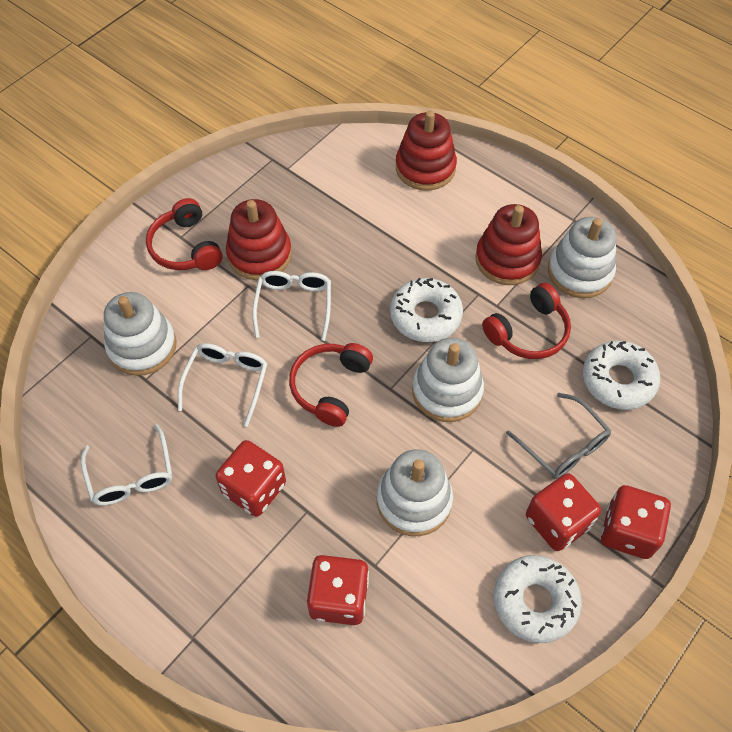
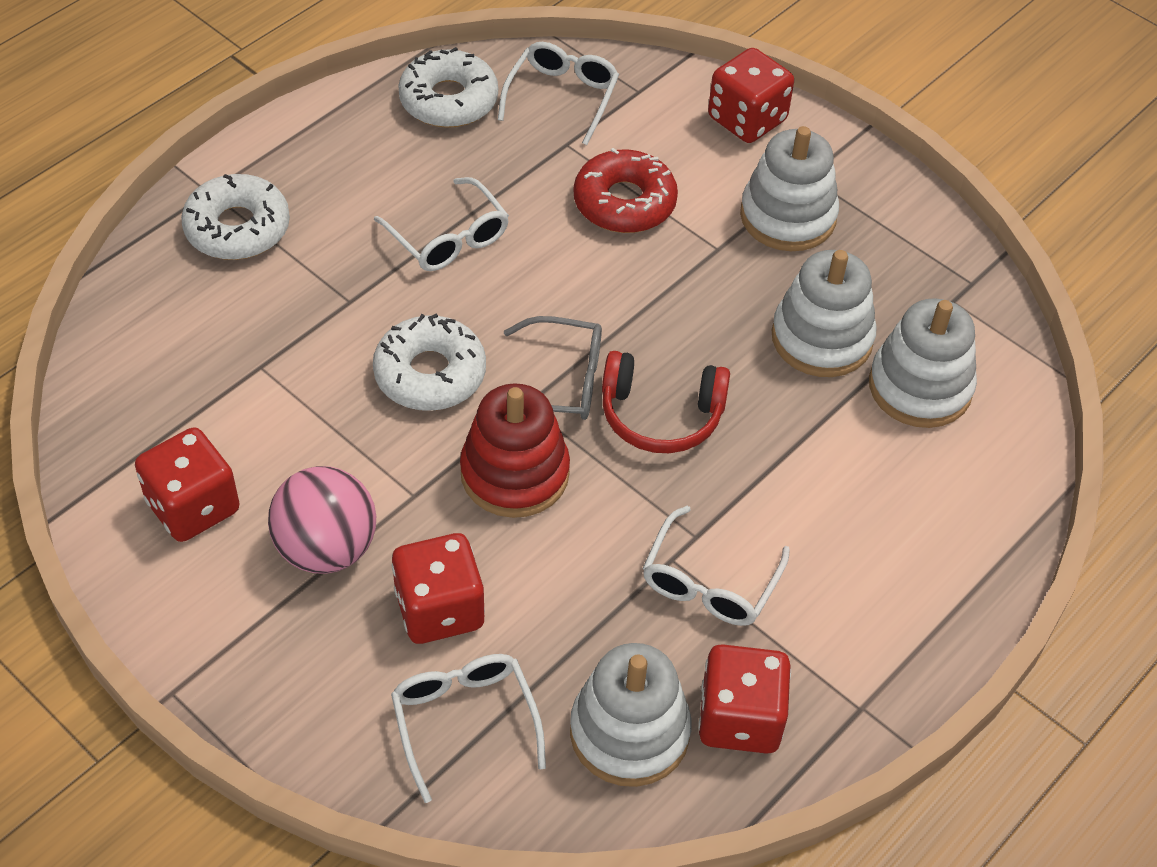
pink ball: none = 0 -> [268,466,376,574] = 1
red donut: none = 0 -> [574,148,678,233] = 1
red headphones: [146,198,223,270] [289,343,373,427] [482,283,571,359] = 3 -> [602,351,730,453] = 1
red stacking toy: [226,199,292,280] [396,111,457,191] [475,204,542,285] = 3 -> [460,383,570,518] = 1
white glasses: [81,424,172,505] [178,343,268,427] [252,271,331,341] = 3 -> [374,177,509,271] [391,654,546,803] [498,42,619,145] [643,506,790,626] = 4

